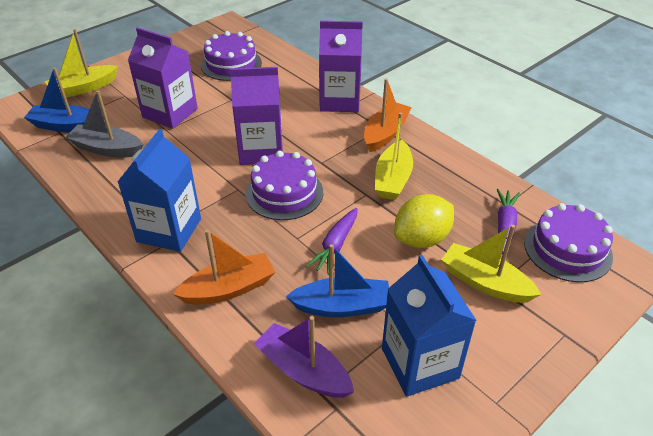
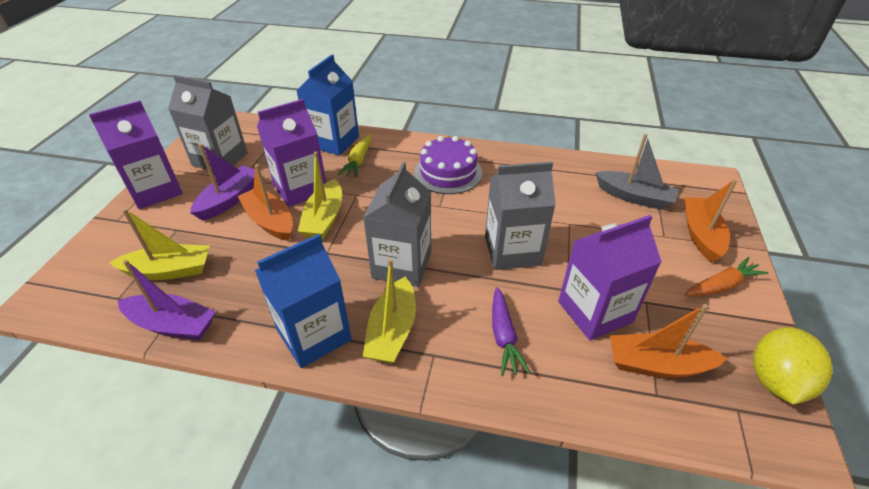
blue boat: [24,67,89,132] [286,244,389,317] = 2 -> none = 0
grey carton: none = 0 -> [168,75,248,170] [363,162,431,287] [485,162,556,270] = 3
orange boat: [173,229,275,305] [364,78,412,152] = 2 -> [238,164,293,241] [610,304,728,378] [685,179,737,263] = 3
orange carrot: none = 0 -> [685,257,769,296] = 1
purple boat: [254,316,354,398] = 1 -> [118,259,216,340] [190,144,255,221] = 2
purple cake: [201,31,262,81] [246,151,323,220] [524,203,613,282] = 3 -> [414,136,483,194] = 1
purple carrot: [306,208,357,275] [497,189,520,254] = 2 -> [492,287,531,376] = 1
yellow carrot: none = 0 -> [337,134,371,178] = 1

